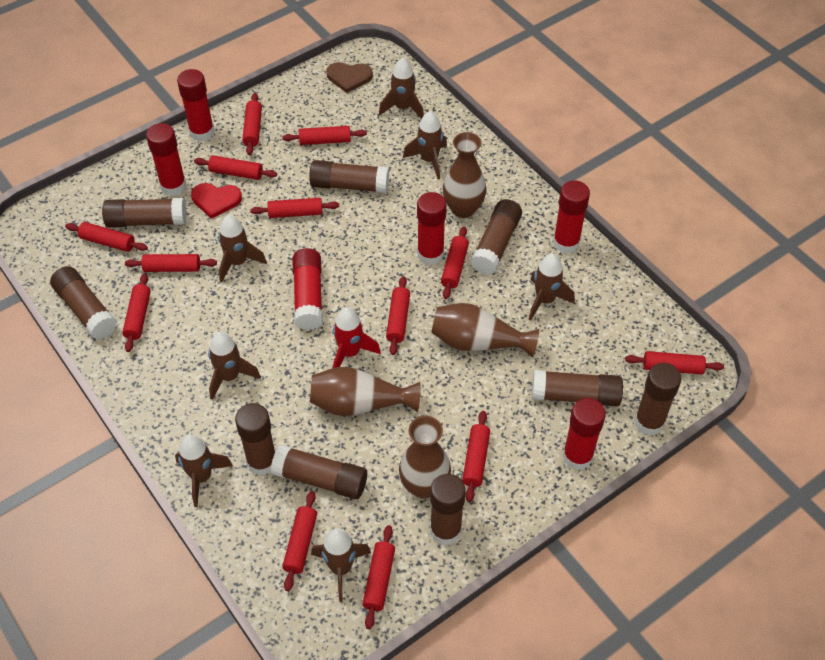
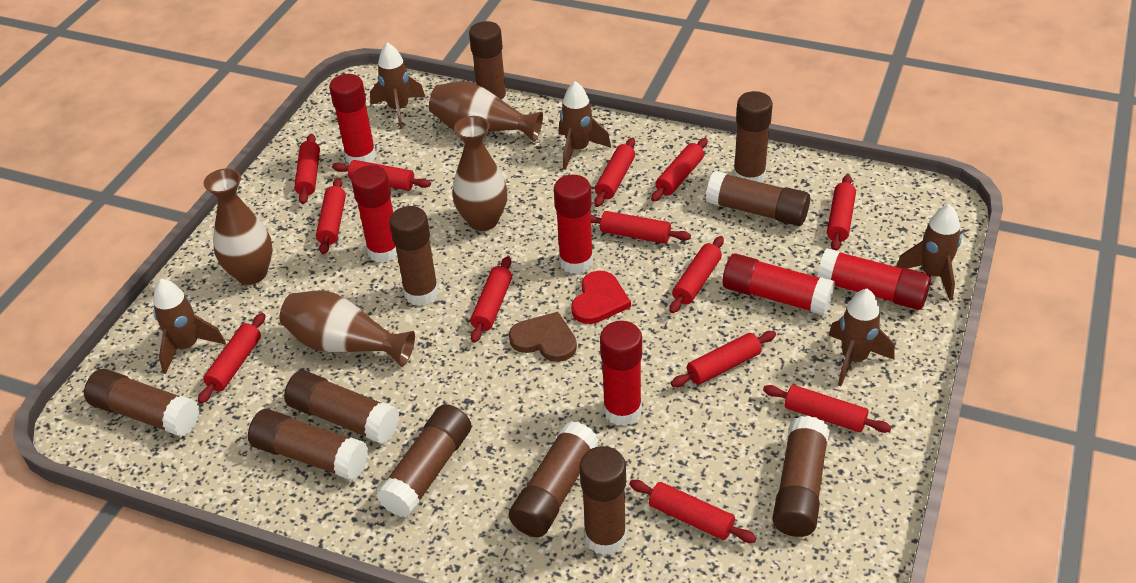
brown glue stick: [50,266,117,340] [102,198,186,228] [235,403,275,476] [271,445,367,499] [309,160,389,193] [430,474,466,545] [471,199,522,275] [532,370,623,406] [634,363,681,435] = 9 -> [84,369,199,437] [248,409,368,480] [284,370,399,444] [376,404,471,518] [389,206,439,306] [469,21,507,104] [509,421,599,537] [579,446,627,555] [706,171,810,226] [733,91,773,183] [772,416,830,537] = 11
brown rocket: [175,435,233,507] [208,332,261,400] [218,215,267,283] [311,528,371,601] [379,58,424,119] [403,111,447,179] [529,254,575,321] = 7 -> [153,279,226,374] [370,42,426,129] [559,81,611,170] [829,289,895,386] [896,204,961,301] = 5
red rocket: [333,307,381,368] = 1 -> none = 0

